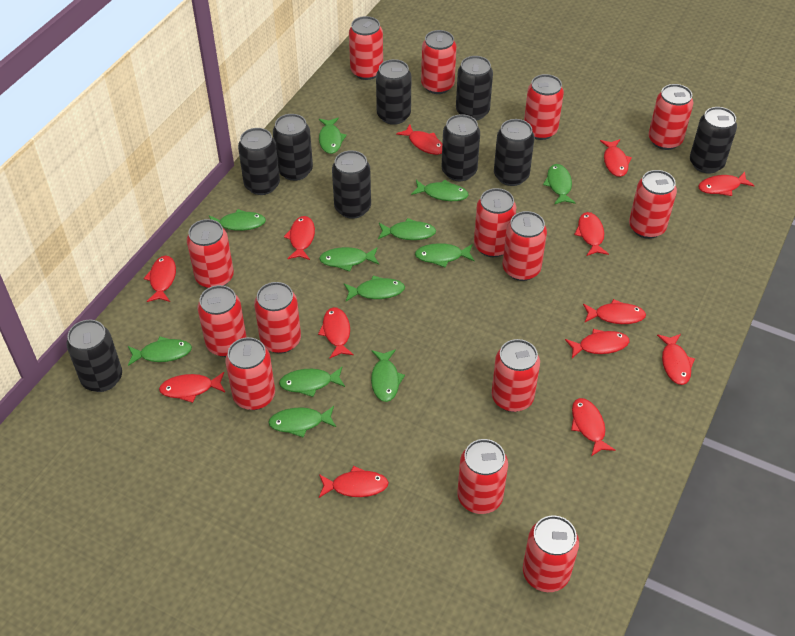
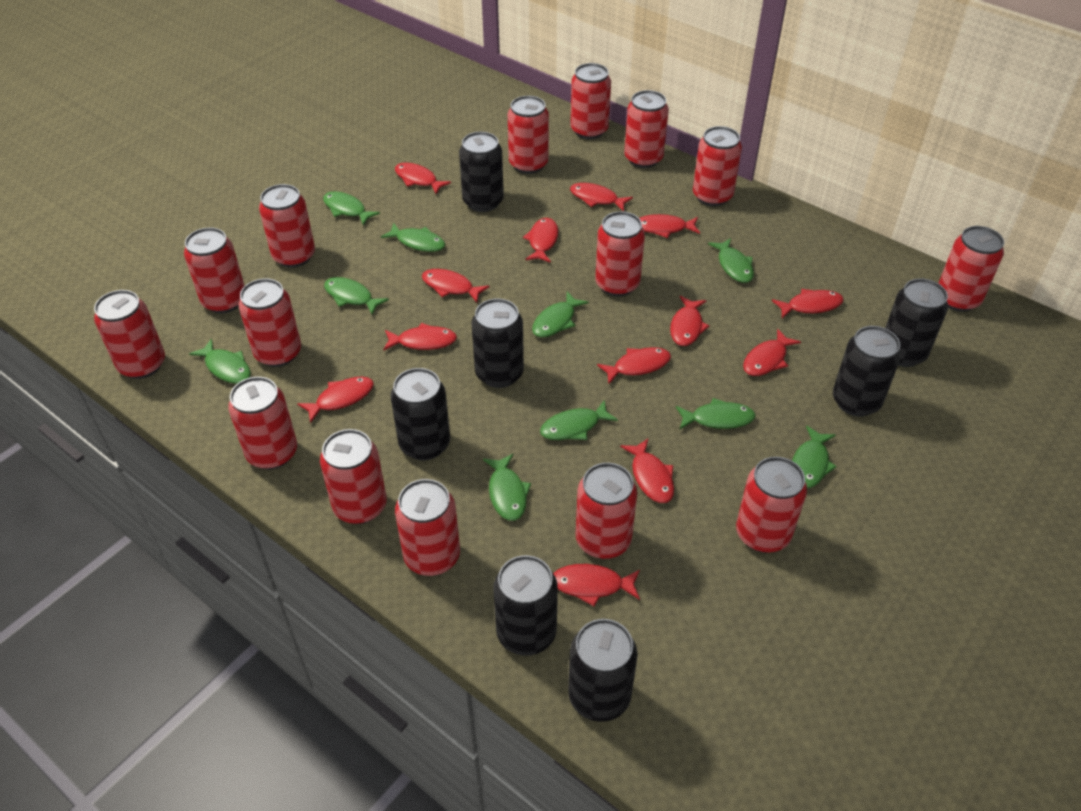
black can: [66,320,122,392] [238,128,280,195] [273,114,313,181] [332,150,371,219] [376,59,411,125] [442,114,480,181] [456,56,493,121] [494,119,535,186] [690,107,737,174] = 9 -> [390,368,450,460] [459,132,504,212] [472,298,524,388] [493,555,558,656] [568,619,638,722] [833,326,901,416] [885,279,948,367] = 7
green fish: [128,336,192,366] [209,209,266,231] [268,406,336,437] [279,367,345,397] [319,118,347,154] [319,247,379,272] [344,275,405,301] [371,349,405,402] [378,218,436,240] [411,179,469,201] [415,243,475,268] [543,164,575,204] = 12 -> [189,339,251,384] [323,191,380,225] [324,277,389,315] [381,223,445,252] [483,454,531,521] [532,292,589,337] [540,400,618,440] [676,398,756,429] [708,238,754,283] [792,425,837,488] = 10
red can: [187,219,234,288] [198,285,246,357] [225,337,275,410] [254,282,301,353] [349,16,383,80] [421,30,456,94] [458,439,508,514] [474,188,516,257] [492,339,540,412] [503,211,547,281] [523,515,579,592] [524,74,564,140] [629,170,677,239] [648,84,694,150] = 14 -> [94,290,165,379] [184,228,245,313] [228,377,297,470] [239,279,301,367] [259,184,315,268] [320,429,387,524] [395,479,460,576] [508,96,549,174] [570,63,611,139] [576,463,637,559] [595,211,645,296] [624,90,669,168] [693,126,742,206] [736,457,807,553] [938,226,1004,312] = 15

